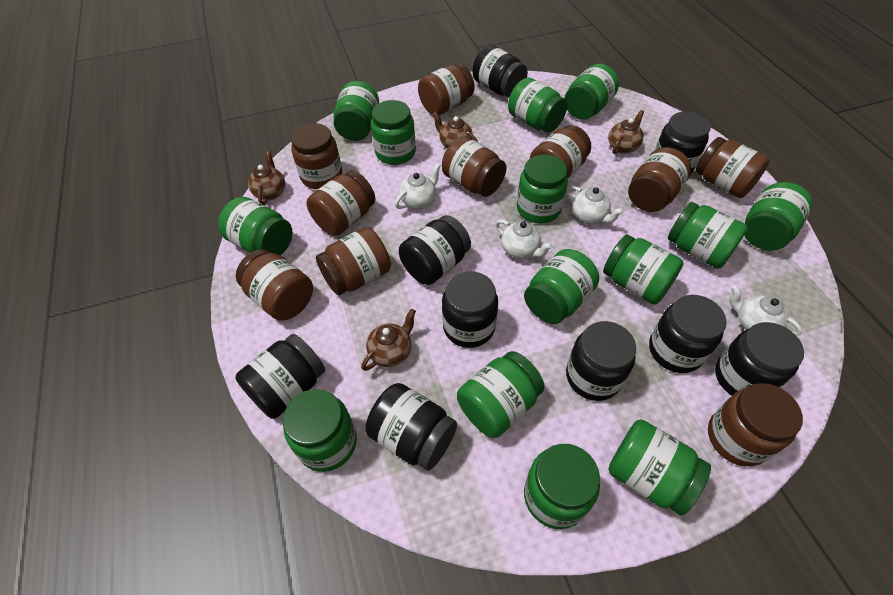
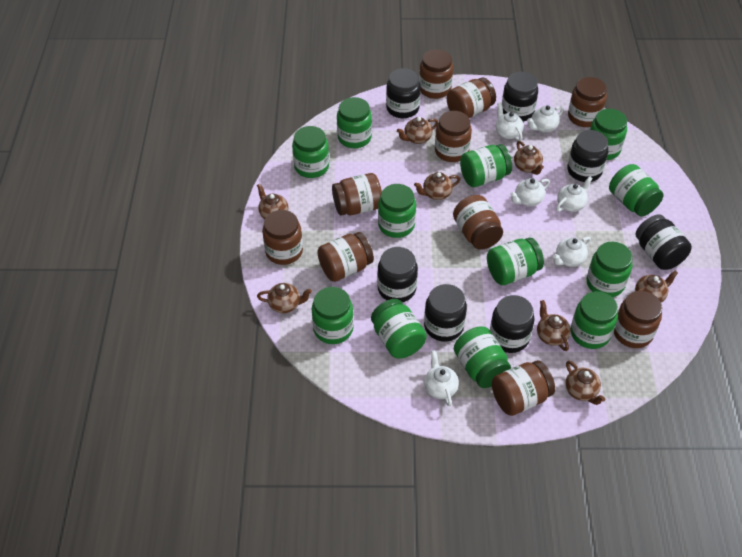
black jar: [235,334,325,419] [366,383,457,471] [399,215,471,285] [442,271,498,348] [473,45,528,97] [566,321,636,401] [649,295,727,373] [655,112,711,173] [715,322,804,396] = 9 -> [377,247,418,302] [386,68,421,118] [424,284,467,342] [490,295,534,353] [502,72,538,121] [567,130,608,182] [636,214,692,270] = 7
brown teapot: [248,151,285,205] [361,309,416,371] [432,111,478,148] [608,110,644,154] = 4 -> [257,184,289,219] [257,283,312,313] [397,117,438,144] [414,172,461,200] [514,141,544,175] [537,300,571,351] [565,360,606,405] [635,270,678,303] = 8
green jar: [218,197,292,255] [283,389,357,472] [333,81,379,141] [371,100,416,165] [457,351,545,438] [508,78,567,133] [517,154,568,223] [524,249,599,324] [524,444,600,529] [565,64,619,120] [603,234,684,305] [608,419,711,515] [668,202,748,269] [745,182,812,251] = 14 -> [292,126,329,178] [312,287,354,344] [337,97,372,148] [371,299,427,359] [378,184,416,238] [454,326,511,388] [460,144,512,187] [487,238,544,285] [571,291,618,349] [586,242,632,297] [590,109,627,160] [609,164,664,217] = 12
white teapot: [395,164,441,209] [495,220,553,259] [567,186,624,224] [730,285,802,336] = 4 -> [424,350,459,407] [496,102,524,141] [510,178,550,206] [527,105,564,133] [553,237,591,267] [556,176,592,212] = 6

